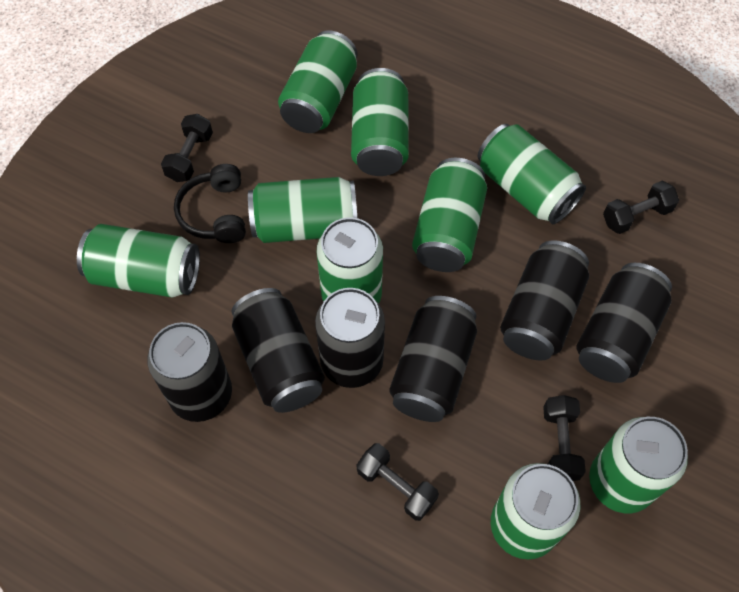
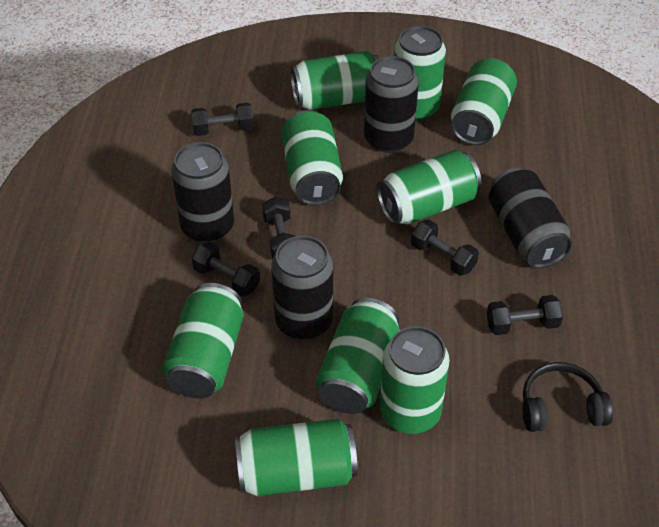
black can: [147,322,232,422] [231,288,325,413] [315,288,385,388] [389,296,477,422] [500,240,589,360] [577,263,672,383] = 6 -> [171,142,234,243] [271,236,333,340] [364,56,419,153] [488,168,572,268] = 4
black dumbbell: [161,114,213,182] [357,443,439,521] [543,395,586,481] [603,181,679,234] = 4 -> [191,103,254,136] [191,242,260,297] [262,197,295,258] [411,220,479,276] [487,295,563,335] = 5

